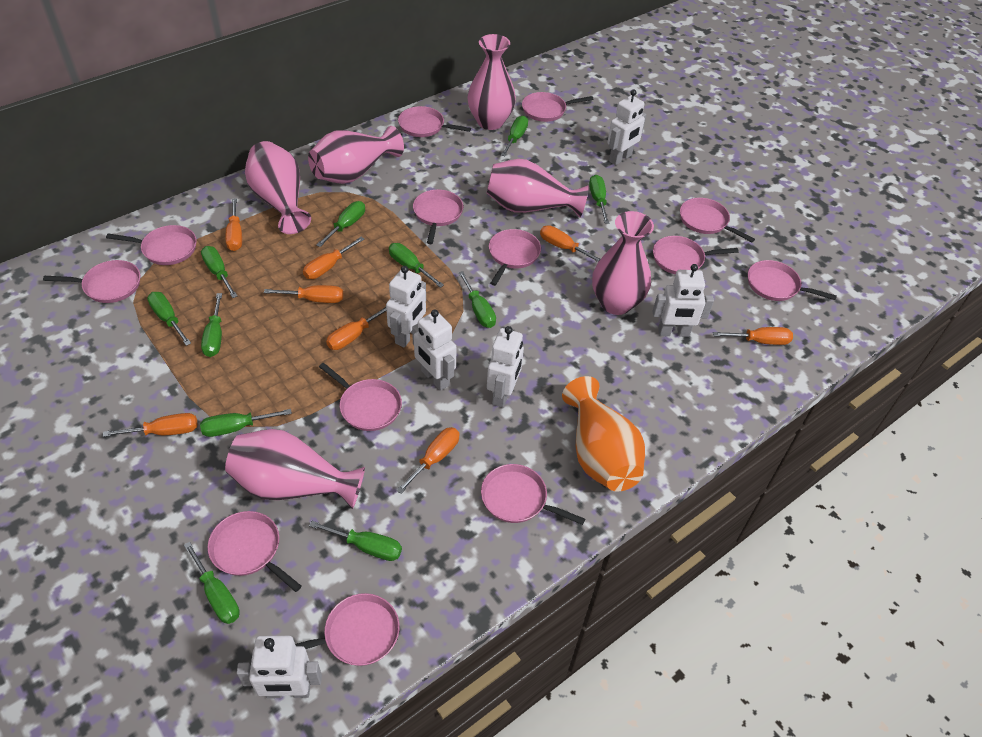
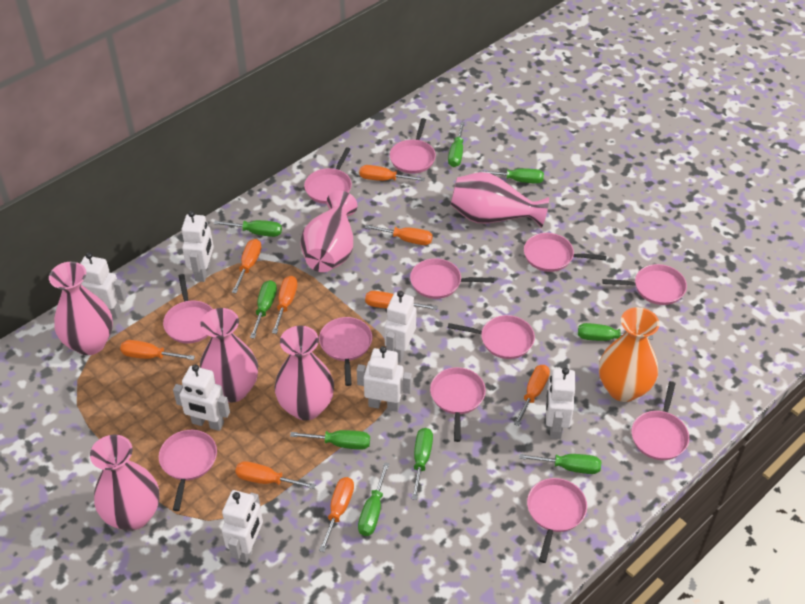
green screwdriver: [147,292,191,346] [184,542,240,624] [200,409,292,437] [201,246,238,298] [201,293,222,357] [309,521,402,561] [317,201,365,247] [389,243,444,288] [458,271,496,328] [501,116,528,156] [589,175,609,224] = 11 -> [214,220,282,237] [250,280,277,339] [290,430,370,450] [358,462,389,536] [412,428,433,500] [448,122,465,167] [478,168,544,184] [519,454,601,474] [578,323,653,341] = 9
orange screwdriver: [103,413,198,437] [225,198,242,251] [264,285,343,303] [303,237,364,279] [326,307,386,350] [396,427,459,494] [540,225,600,262] [713,327,793,345] = 8 -> [120,340,195,360] [232,239,262,293] [235,461,316,489] [272,276,297,334] [319,477,354,552] [359,165,425,181] [365,225,433,245] [365,291,438,310] [514,365,550,426] = 9
pink pan: [43,260,140,303] [106,225,197,265] [207,511,302,592] [295,593,400,666] [319,363,402,431] [398,106,471,137] [413,190,463,244] [481,464,585,525] [489,229,541,286] [522,92,593,122] [653,236,739,274] [680,198,755,242] [748,260,837,301] = 13 -> [159,430,217,511] [163,274,213,343] [304,147,352,204] [319,317,372,386] [390,118,436,174] [410,258,494,299] [430,367,486,442] [448,315,535,359] [524,233,607,272] [527,478,587,563] [602,264,687,305] [631,381,689,460] = 12
white robot: [237,636,322,699] [386,266,426,347] [412,309,457,391] [487,326,524,408] [607,89,646,165] [652,264,714,337] = 6 -> [80,252,127,319] [173,364,230,431] [181,211,214,282] [222,490,263,563] [357,346,412,412] [384,291,416,362] [546,368,575,439] = 7

